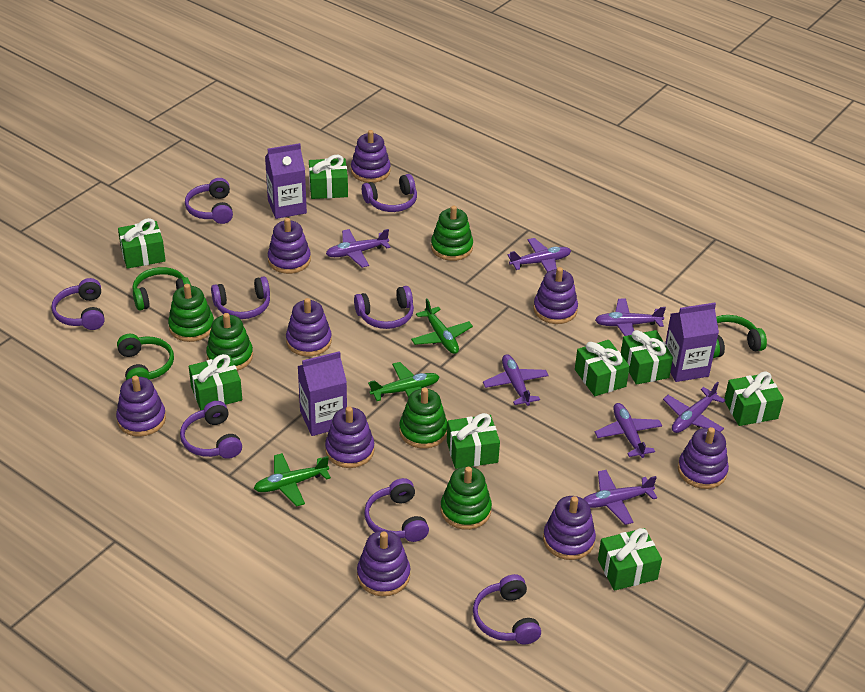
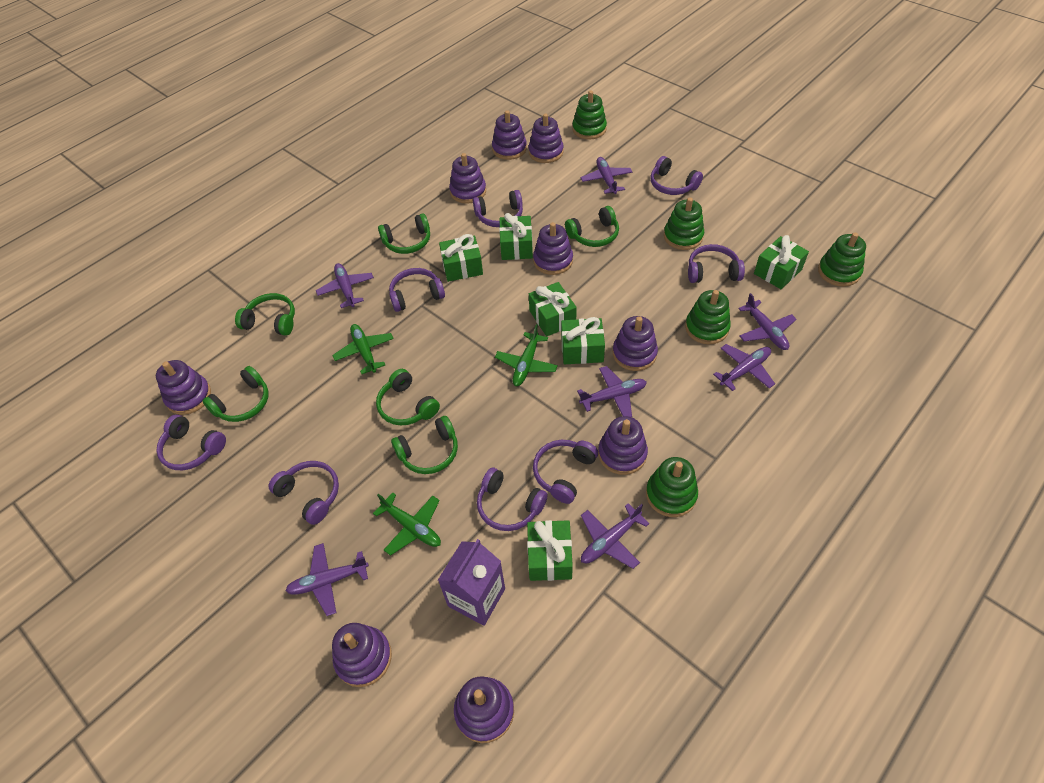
green gift: [118,218,166,269] [189,354,242,410] [309,155,348,199] [447,413,500,469] [575,340,630,396] [598,528,662,591] [621,330,673,385] [724,371,784,426] = 8 -> [439,234,483,282] [499,213,533,260] [527,520,573,581] [529,282,577,336] [561,317,605,364] [754,235,809,289] = 6
green headphones: [117,334,174,380] [132,267,191,311] [713,315,767,358] = 3 -> [203,366,269,422] [235,293,295,336] [376,369,440,425] [378,213,430,254] [391,416,458,474] [565,206,619,247] = 6
purple carton: [265,143,307,219] [298,351,347,436] [665,303,719,382] = 3 -> [438,539,505,626] = 1

